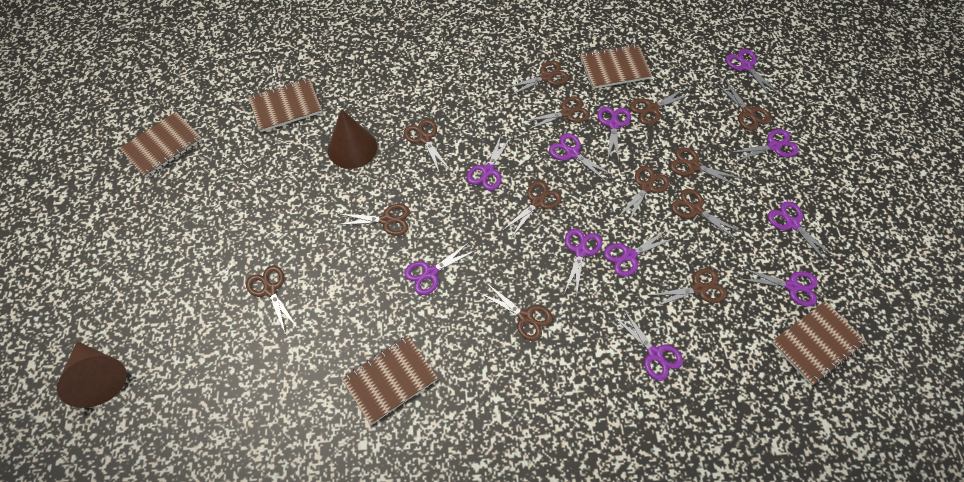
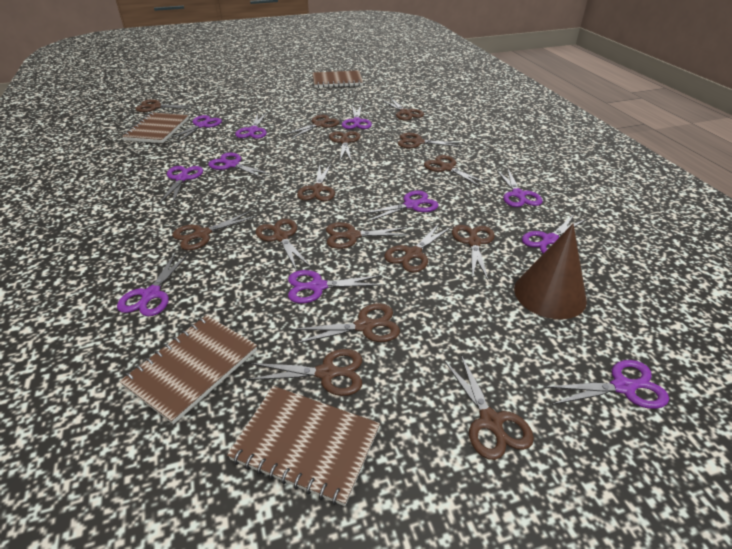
brown cone: [57,341,127,408] [328,109,377,169] = 2 -> [514,224,587,319] = 1
brown notebook: [119,112,202,178] [248,78,322,132] [341,335,438,425] [580,44,652,89] [771,301,867,385] = 5 -> [119,315,257,424] [122,112,189,143] [227,386,380,506] [313,70,363,88] = 4
brown scissors: [246,265,297,335] [336,204,410,236] [404,119,451,174] [478,284,553,341] [503,181,562,237] [505,61,569,96] [524,96,590,130] [618,166,670,222] [630,87,693,125] [648,268,727,307] [670,147,742,187] [671,189,743,241] [716,79,771,131] = 13 -> [135,100,195,112] [172,211,257,250] [247,349,362,396] [256,219,311,269] [284,115,340,139] [292,303,400,344] [297,164,335,201] [326,222,411,249] [329,131,360,160] [382,98,424,121] [384,224,451,272] [398,133,463,148] [424,155,489,187] [444,355,534,460] [452,225,495,280] = 15

